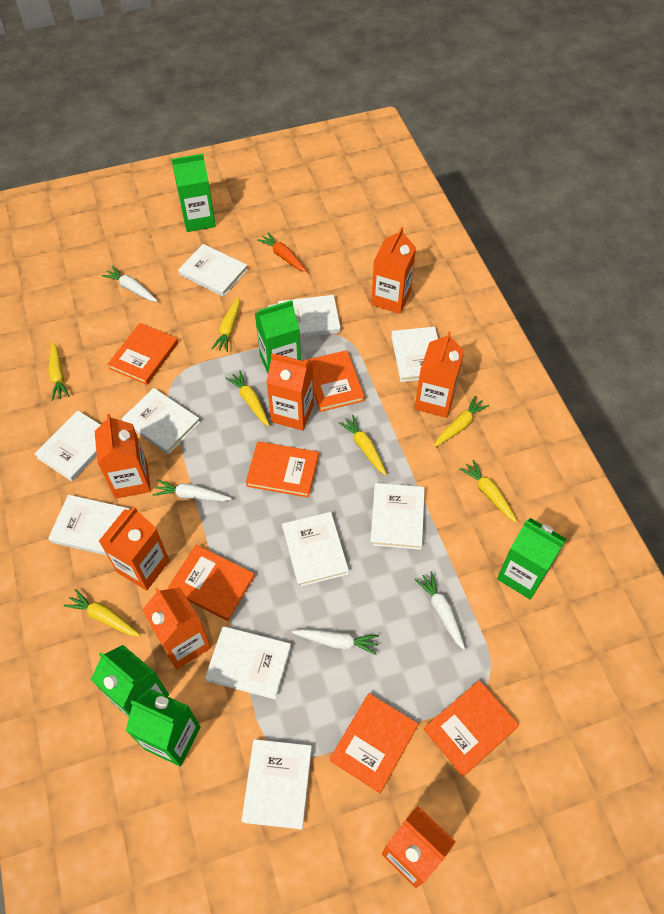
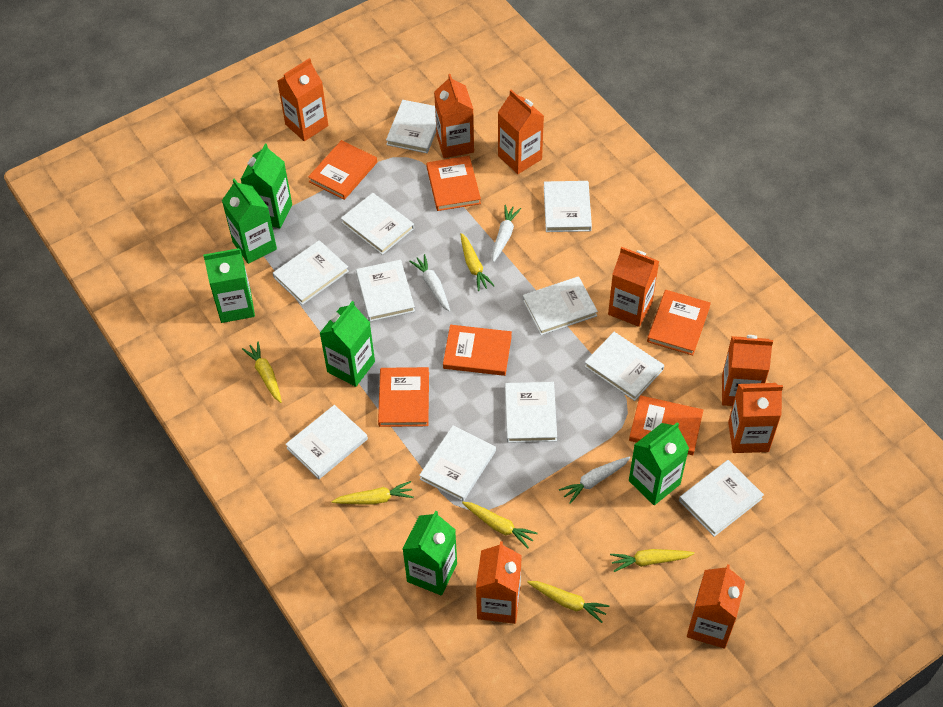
green carton: [91,645,169,717] [126,688,201,767] [172,154,216,232] [255,300,301,373] [497,518,566,599] = 5 -> [203,248,255,323] [222,178,277,264] [241,144,292,228] [320,301,375,387] [403,511,457,596] [629,422,689,505] = 6
orange carrot: [257,232,307,272] = 1 -> none = 0
orange carton: [95,414,151,499] [99,507,170,591] [142,588,211,669] [266,353,314,431] [371,227,416,314] [382,806,456,888] [415,331,464,418] = 7 -> [277,58,328,141] [434,74,474,158] [476,541,522,624] [498,90,544,174] [608,247,659,327] [687,564,745,649] [722,335,773,406] [728,383,783,453] = 8
white book: [35,410,101,481] [48,495,130,556] [122,388,200,454] [178,244,248,297] [205,626,291,700] [242,739,312,830] [278,295,341,338] [282,512,349,587] [370,483,425,550] [391,327,438,382] = 10 -> [273,240,349,305] [285,405,368,479] [341,193,414,255] [356,260,415,322] [386,100,436,153] [419,426,496,501] [505,382,557,443] [523,276,598,335] [544,181,592,232] [584,332,664,401] [679,460,764,537] = 11
white carrot: [102,266,157,302] [152,479,232,502] [292,629,379,655] [415,571,465,650] = 4 -> [409,254,450,311] [492,205,521,262] [559,457,630,504] = 3
yellow carrot: [49,342,70,401] [64,589,140,636] [212,297,240,352] [226,370,270,426] [338,415,387,475] [434,396,489,447] [459,460,518,523] = 7 -> [242,342,282,403] [332,481,414,504] [460,233,495,291] [462,502,538,548] [527,581,610,623] [610,549,695,572] = 6

